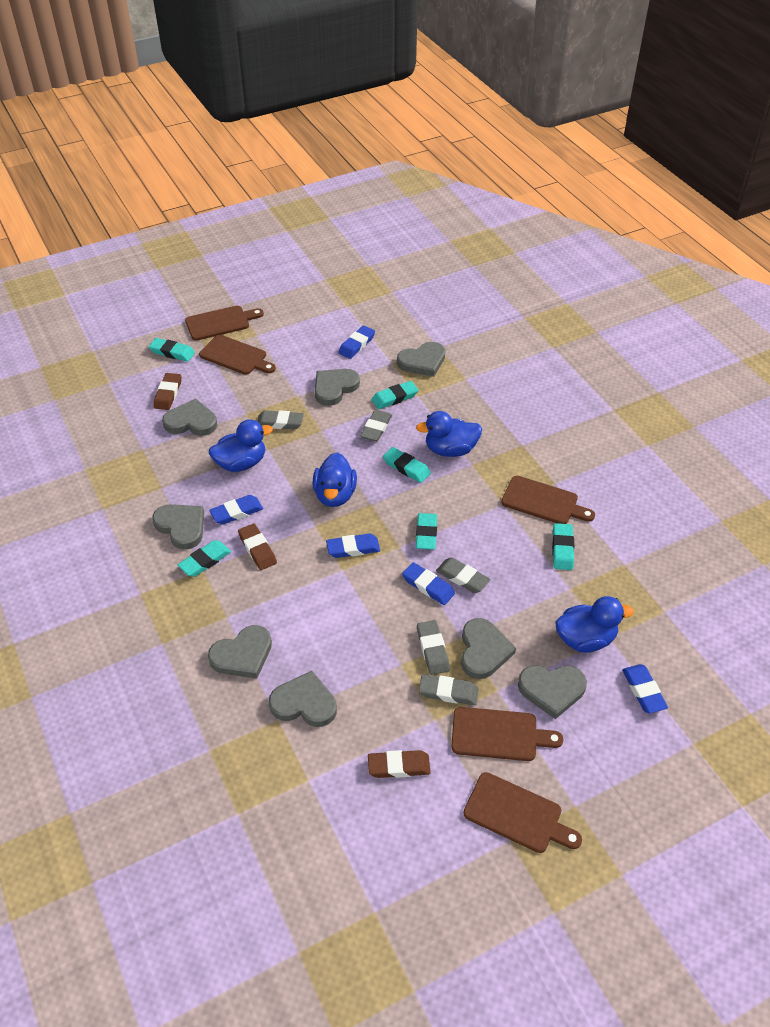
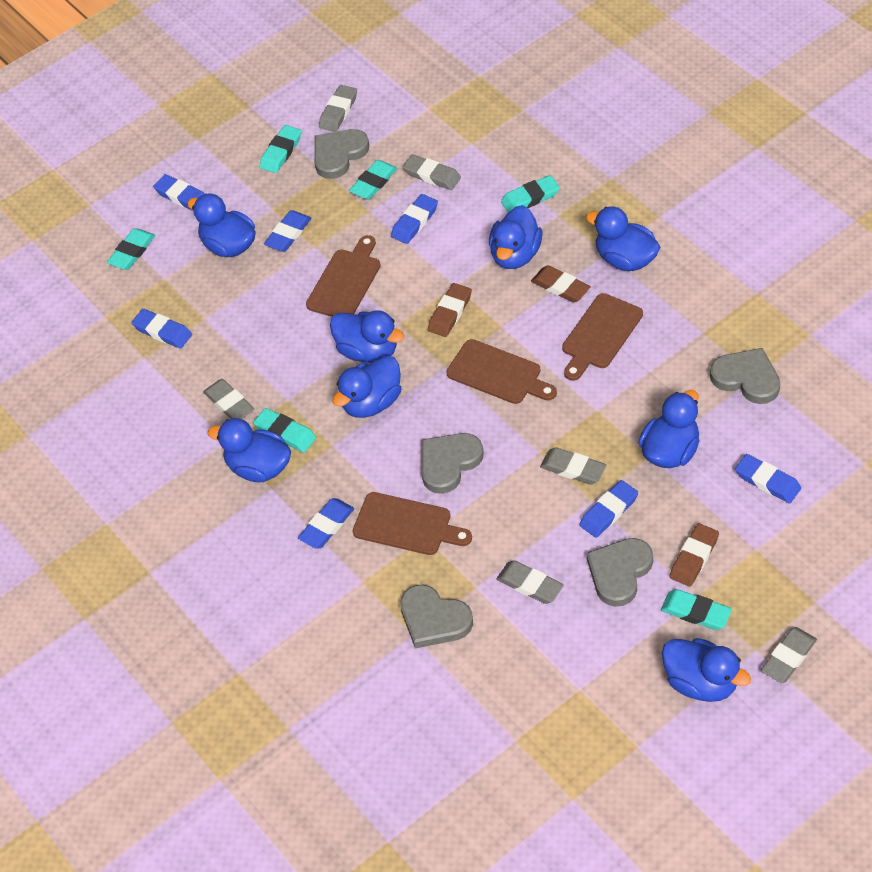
blue duck: [209,419,273,472] [313,452,357,507] [416,411,482,457] [555,596,634,653] = 4 -> [187,193,256,257] [208,418,291,482] [330,310,404,363] [333,356,401,418] [489,205,542,269] [586,206,660,271] [638,390,700,468] [662,638,751,702] = 8
blue eraser: [209,495,263,525] [326,533,380,558] [338,325,375,359] [402,562,455,605] [622,664,668,713] = 5 -> [131,309,192,349] [153,174,205,211] [264,210,312,252] [298,498,354,549] [391,194,438,244] [579,480,638,538] [735,454,801,503] = 7
brown cutting board: [185,306,264,340] [199,335,276,375] [451,707,563,761] [464,772,582,853] [501,476,595,524] = 5 -> [306,235,381,317] [353,492,472,555] [446,339,557,404] [562,293,643,381] = 4
grey eraser: [257,410,304,430] [360,410,392,442] [417,620,450,675] [419,674,479,705] [436,557,490,593] = 5 -> [203,379,254,419] [319,85,357,132] [403,154,461,190] [496,560,564,604] [540,447,606,485] [761,627,817,683] = 6
grey heart: [153,504,204,550] [162,399,217,436] [208,625,272,679] [269,671,337,727] [315,369,360,406] [397,342,445,377] [461,618,516,679] [518,665,587,719] = 8 -> [314,129,369,179] [400,585,473,649] [421,433,484,494] [586,538,653,607] [710,348,780,404] = 5

